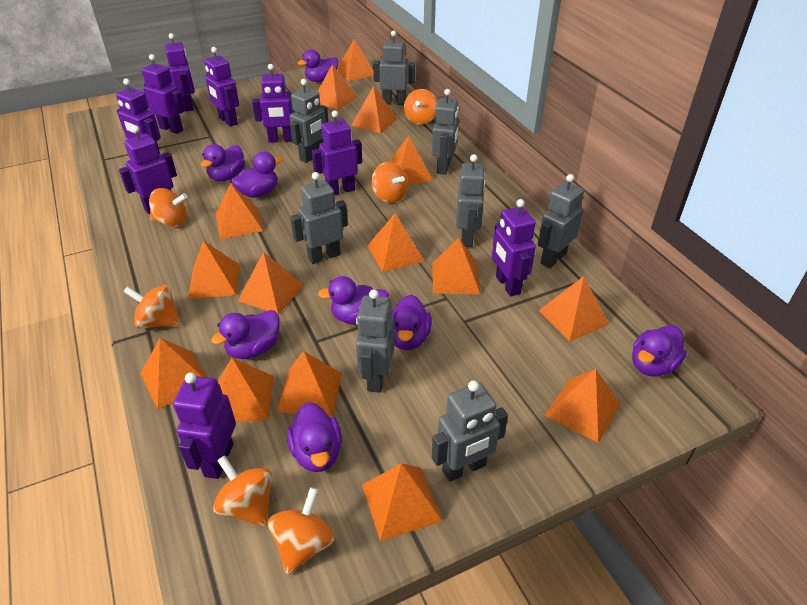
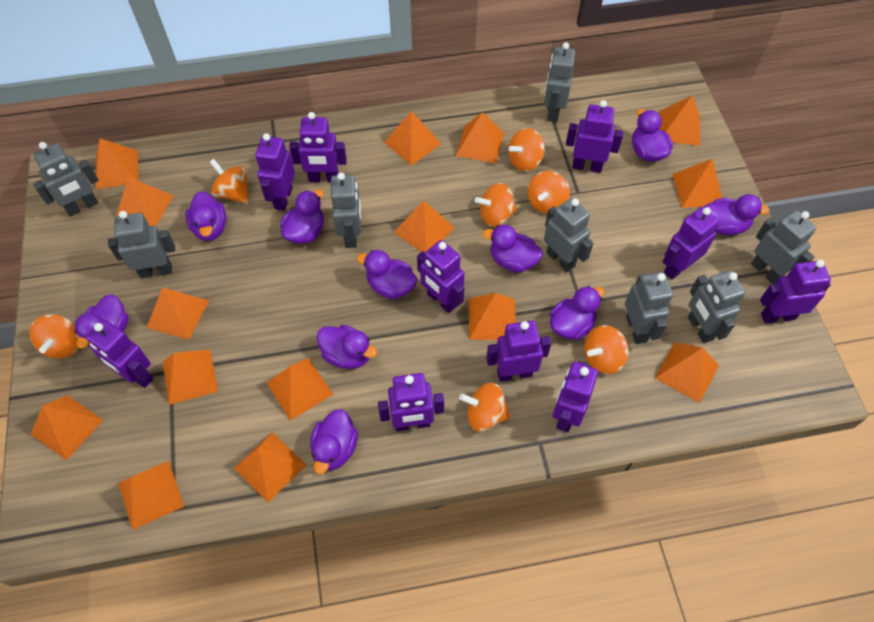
orange spinning top: [123,285,181,329] [149,188,188,227] [213,455,272,527] [268,487,335,575] [372,162,408,203] [404,89,437,125] = 6 -> [30,314,79,359] [209,159,249,204] [459,383,511,431] [474,183,517,227] [508,128,545,171] [528,171,570,214] [584,325,628,374] = 7
purple duck: [201,144,245,181] [211,310,280,359] [231,151,282,198] [287,402,342,472] [298,49,338,82] [318,276,389,325] [392,295,432,350] [632,325,687,377] = 8 -> [74,294,129,348] [185,192,226,241] [280,189,324,244] [310,409,358,474] [317,325,377,369] [357,250,417,299] [483,225,543,273] [550,286,605,340] [632,109,673,162] [704,194,770,235] = 10
purple robot: [116,78,161,153] [119,125,177,214] [142,54,185,134] [165,33,195,112] [173,373,236,479] [204,47,239,127] [252,64,295,143] [312,110,362,196] [492,199,536,297] = 9 -> [86,319,153,388] [255,133,295,211] [289,112,347,182] [378,373,444,431] [417,240,465,313] [486,320,551,382] [553,361,598,432] [566,100,623,173] [663,207,719,280] [760,260,831,324] = 10

